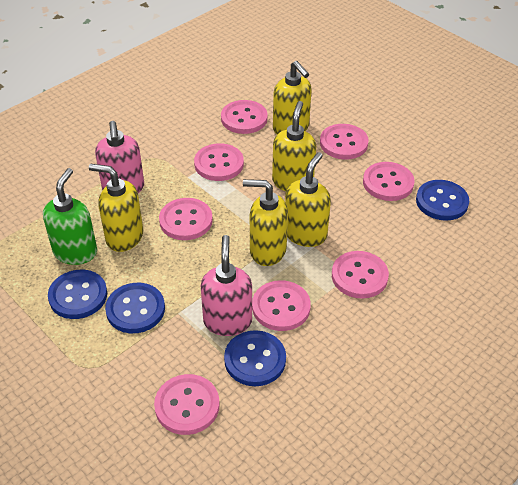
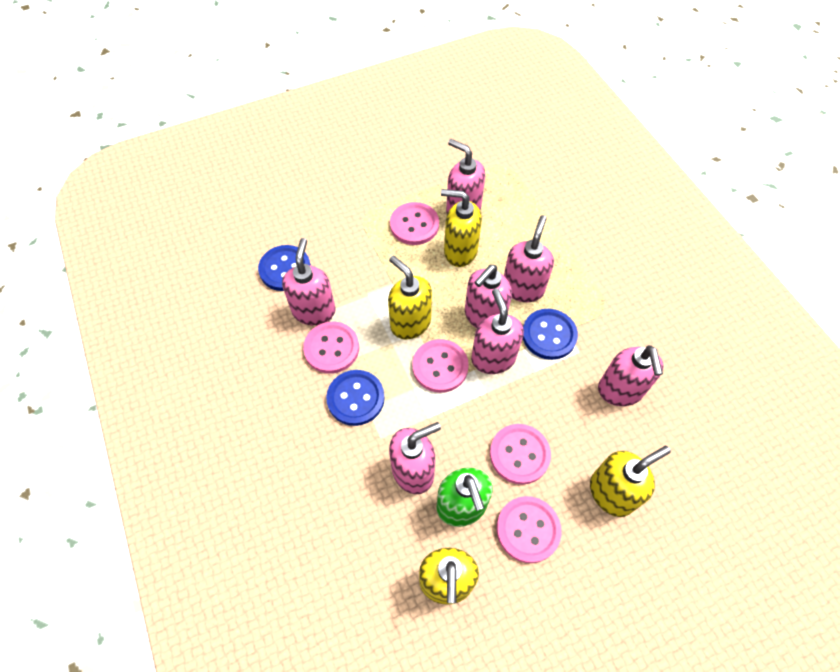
blue button: [48,270,107,319] [105,283,165,333] [224,330,286,386] [416,180,469,221] = 4 -> [258,245,311,291] [326,370,385,426] [523,309,578,360] = 3
pink button: [154,374,220,435] [159,198,213,240] [194,143,244,181] [221,100,268,134] [252,280,311,331] [320,124,369,160] [332,251,389,299] [363,162,414,201] = 8 -> [303,322,359,374] [390,202,439,245] [412,339,469,393] [490,424,551,485] [497,496,562,563] = 5
pink soap dispenser: [95,121,144,193] [201,235,252,336] = 2 -> [282,238,335,325] [389,422,441,494] [446,139,485,214] [465,265,512,328] [471,289,524,374] [504,215,554,302] [598,345,663,406] = 7
yellow soap dispenser: [89,164,143,252] [243,179,288,266] [272,101,316,191] [273,61,312,134] [285,152,331,247] = 5 -> [388,256,432,339] [419,548,479,604] [441,189,482,267] [590,446,671,517] = 4

